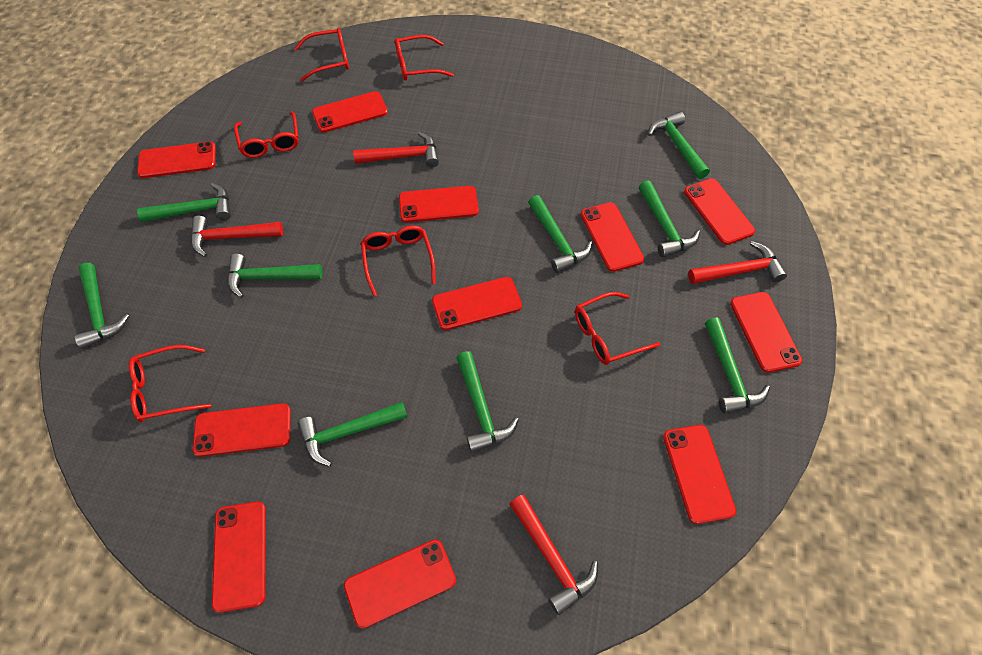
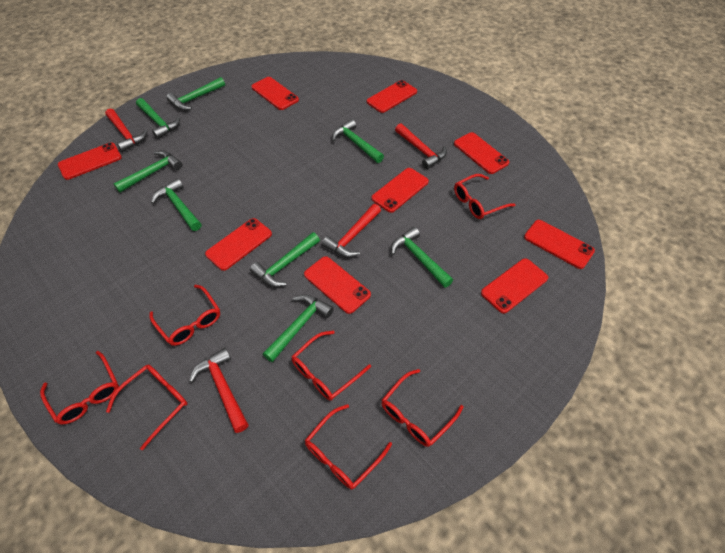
green hammer: [75,263,129,349] [137,183,231,222] [228,254,322,298] [297,402,407,467] [457,351,519,452] [528,195,592,273] [639,181,700,257] [648,112,710,179] [705,317,770,414] = 9 -> [113,150,182,193] [136,98,180,139] [151,178,201,231] [166,77,225,110] [250,232,320,287] [263,294,334,362] [332,119,384,163] [391,227,453,288] = 8
red glasses: [129,345,211,422] [234,111,299,158] [294,28,349,82] [361,225,436,296] [395,35,454,80] [575,292,660,365] = 6 -> [40,351,119,424] [106,365,187,450] [149,284,220,346] [292,331,371,401] [305,404,392,489] [382,369,464,447] [454,174,516,219] = 7
red phone: [137,142,216,178] [192,403,291,457] [212,501,266,613] [312,91,388,133] [344,539,456,629] [399,186,479,223] [432,277,522,330] [581,202,644,272] [663,425,736,524] [684,178,755,245] [730,292,802,373] = 11 -> [58,143,122,180] [205,218,272,271] [251,77,299,110] [304,256,371,314] [367,80,417,113] [371,168,429,213] [454,132,509,174] [481,258,548,314] [524,220,595,269] = 9

